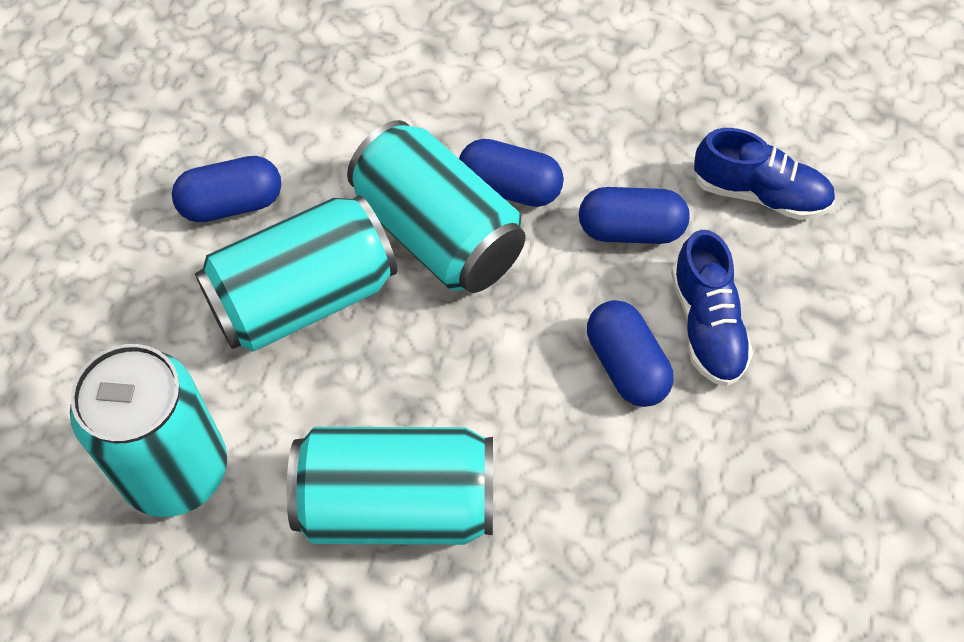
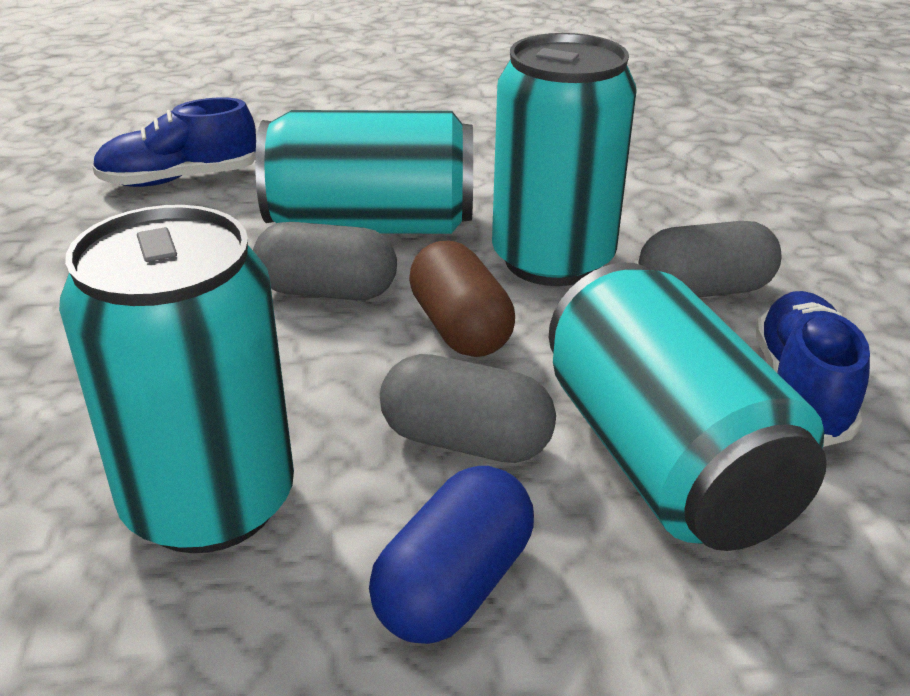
blue capsule: [172,156,281,222] [459,139,564,207] [579,187,689,244] [587,300,673,407] = 4 -> [369,466,534,644] = 1
brown capsule: none = 0 -> [409,241,515,357] = 1
grey capsule: none = 0 -> [253,222,397,300] [380,354,556,463] [638,221,781,297] = 3

